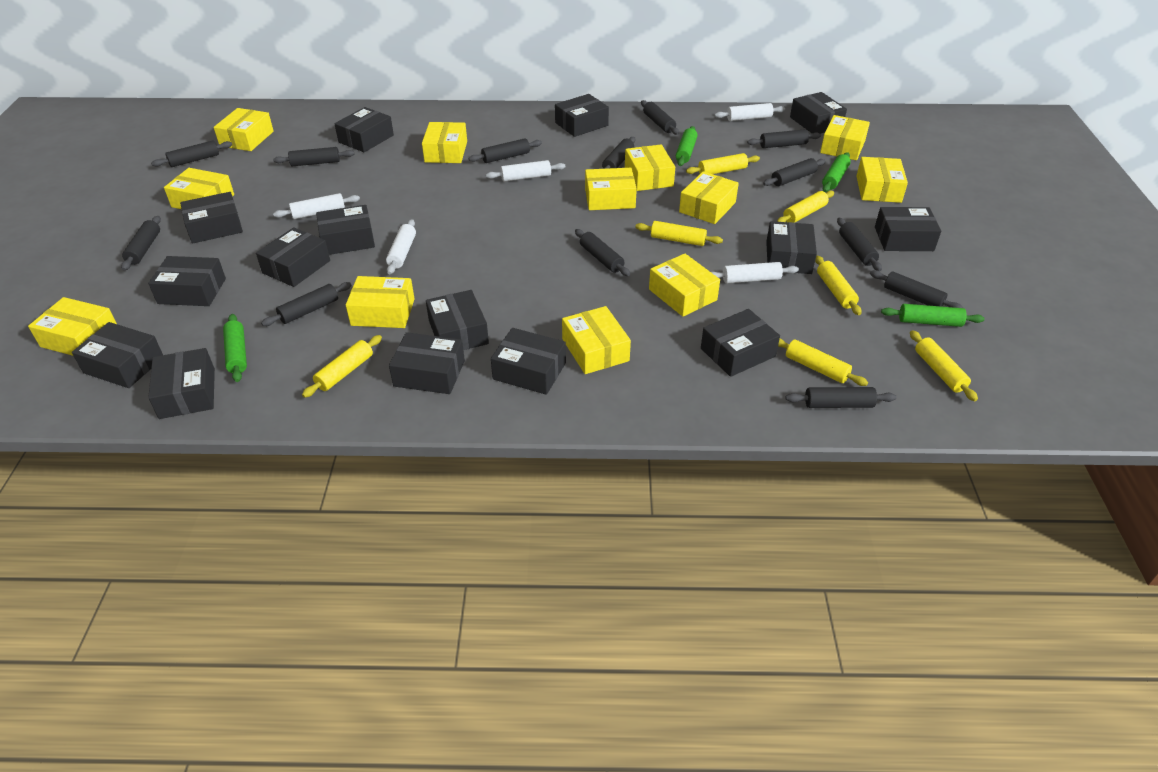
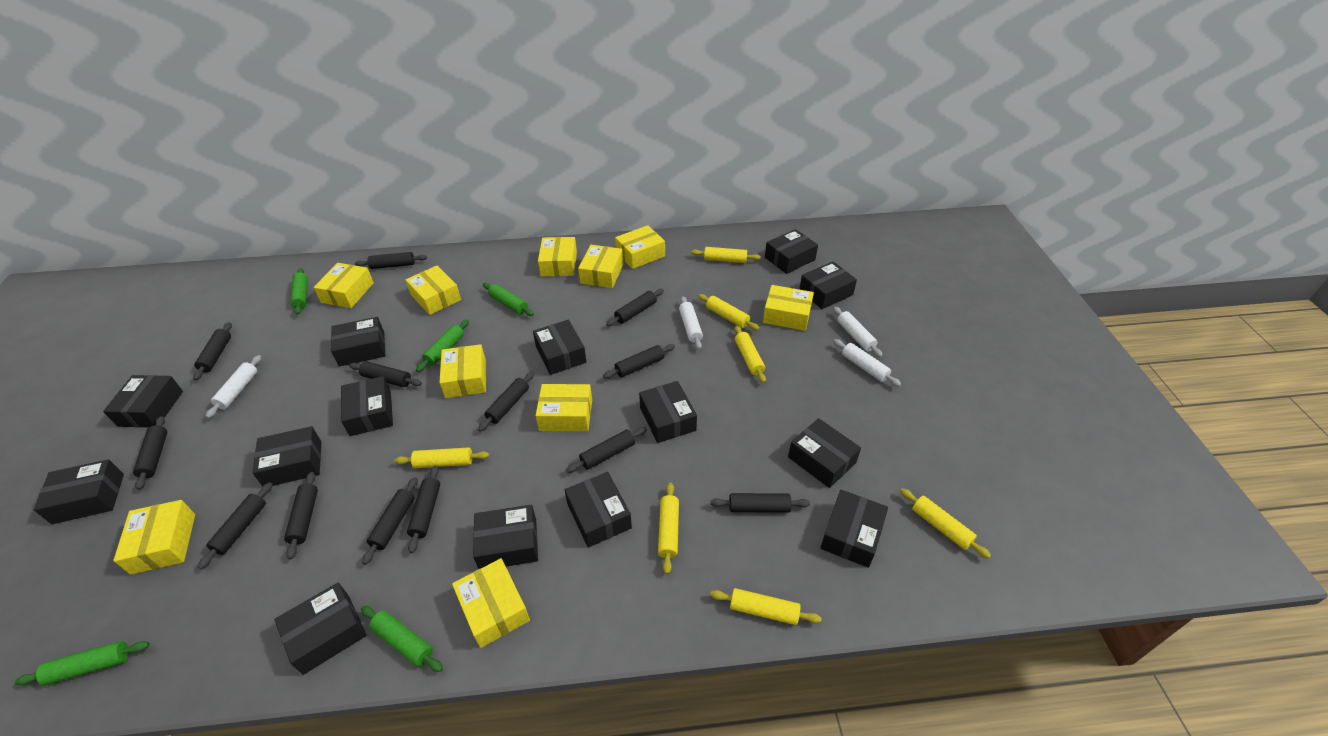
black box: [72,322,163,388] [148,256,226,306] [148,348,215,419] [180,192,243,244] [256,227,330,287] [316,205,375,255] [334,107,394,152] [389,332,465,394] [426,290,489,350] [491,328,566,395] [555,94,609,137] [701,309,780,377] [766,221,817,274] [790,92,847,134] [875,207,941,251] = 15 -> [33,459,124,524] [103,375,183,427] [252,426,322,486] [274,583,367,675] [331,317,385,367] [341,376,393,436] [473,505,538,569] [533,320,586,375] [565,472,632,547] [639,381,697,443] [765,229,818,274] [788,418,861,488] [799,261,857,309] [820,490,888,568] = 14
green rolling pin: [223,314,247,382] [676,126,698,166] [822,152,851,192] [881,304,985,327] = 4 -> [15,641,150,686] [290,268,308,315] [361,606,443,672] [416,319,469,372] [483,283,534,316] = 5
white rolling pin: [273,193,360,219] [386,219,416,274] [486,160,565,182] [711,262,799,283] [715,103,785,121] = 5 -> [206,355,261,418] [679,296,703,350] [833,307,883,358] [833,339,901,387] = 4
yellow box: [28,297,117,356] [164,168,234,209] [214,108,274,151] [346,276,415,328] [422,122,467,163] [562,306,631,374] [585,168,637,210] [625,144,675,191] [649,253,720,317] [679,171,739,224] [820,115,870,160] [856,157,908,203] = 12 -> [113,500,195,575] [314,263,374,308] [406,266,461,315] [439,344,486,398] [452,558,530,648] [535,384,592,431] [538,237,577,276] [578,245,624,288] [615,225,665,269] [763,285,814,331] = 10

